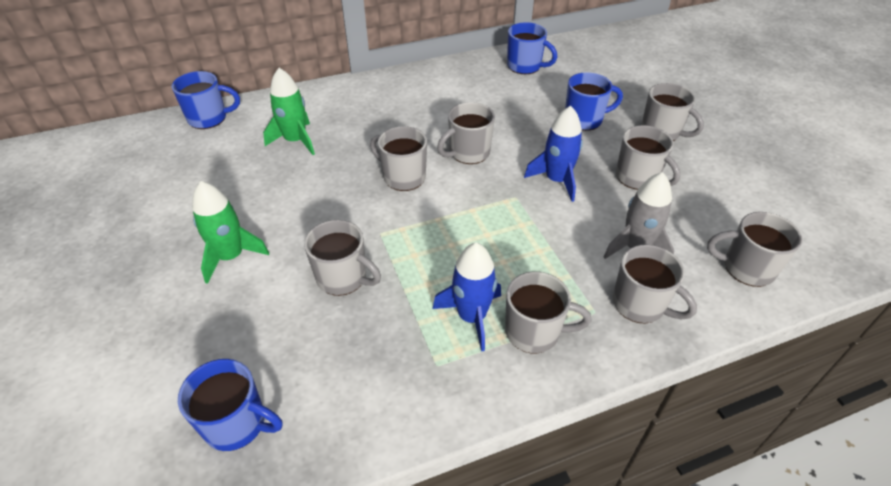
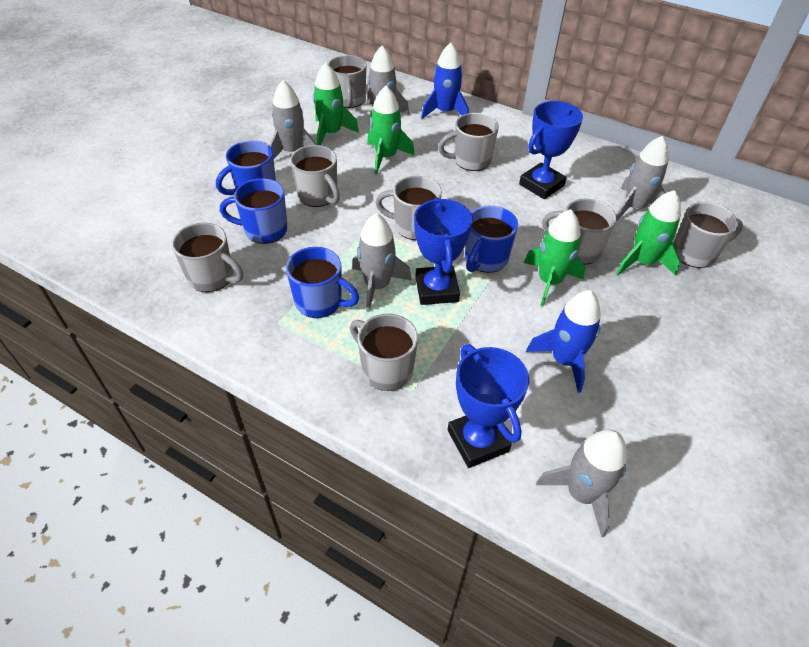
blue trophy: none = 0 -> [414,198,473,305] [448,344,529,468] [519,101,583,199] = 3
green rocket: [192,181,269,284] [263,68,315,155] = 2 -> [313,62,359,145] [367,86,415,174] [524,209,586,306] [617,190,681,275] = 4
grey rocket: [604,172,675,259] = 1 -> [269,80,317,159] [352,213,412,312] [367,46,409,129] [536,429,627,537] [616,136,668,222] = 5

